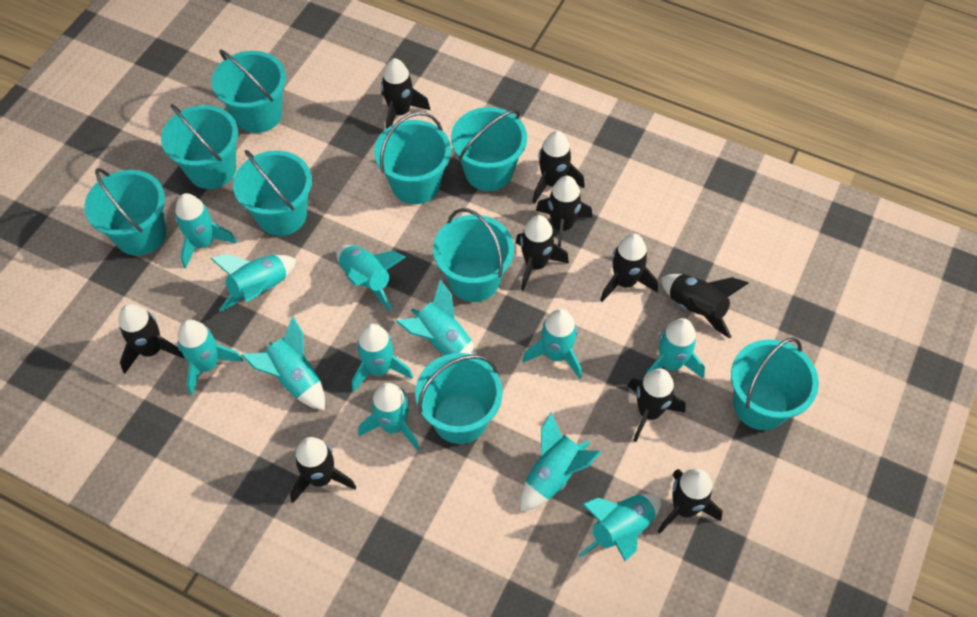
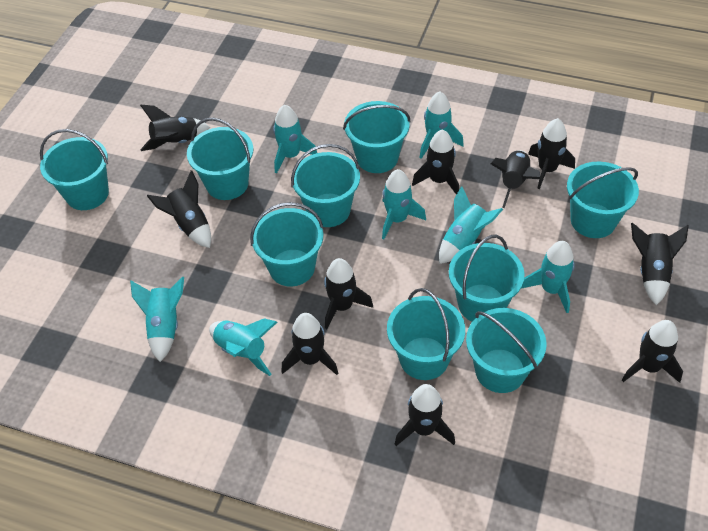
turquoise rocket: [175,193,237,268] [177,319,243,395] [210,254,297,312] [241,317,325,410] [336,245,406,311] [352,324,413,392] [358,383,420,451] [396,279,478,355] [520,413,601,511] [522,309,582,379] [578,494,661,562] [645,318,705,378] = 12 -> [130,277,184,362] [209,318,278,376] [273,104,317,173] [382,169,426,239] [419,91,464,159] [439,186,503,264] [521,241,575,313] = 7

